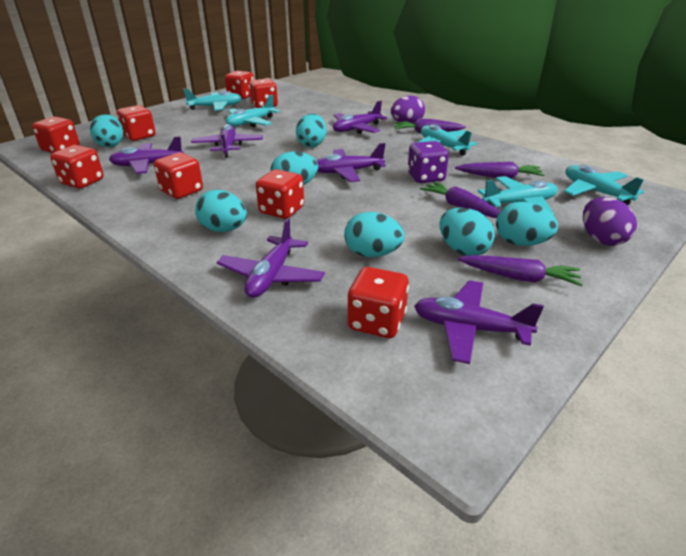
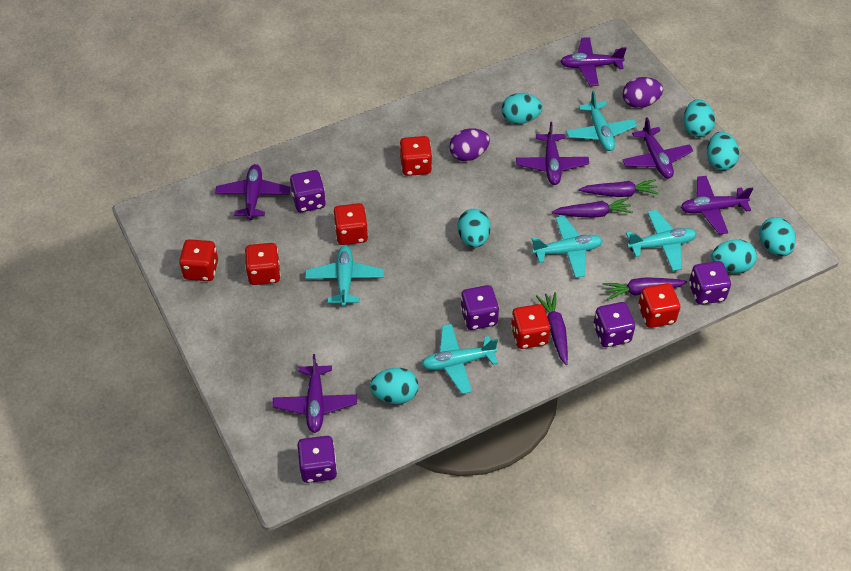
purple dice: [408,141,449,183] = 1 -> [290,170,326,212] [297,436,337,483] [461,285,499,330] [593,302,635,347] [689,261,731,305] = 5
red dice: [32,117,80,153] [50,145,104,189] [117,105,156,141] [154,153,203,199] [225,71,254,99] [249,78,278,108] [256,169,304,219] [347,267,409,338] = 8 -> [179,239,218,281] [245,243,281,285] [333,203,368,245] [400,136,432,176] [511,304,550,349] [638,283,680,328] = 6

